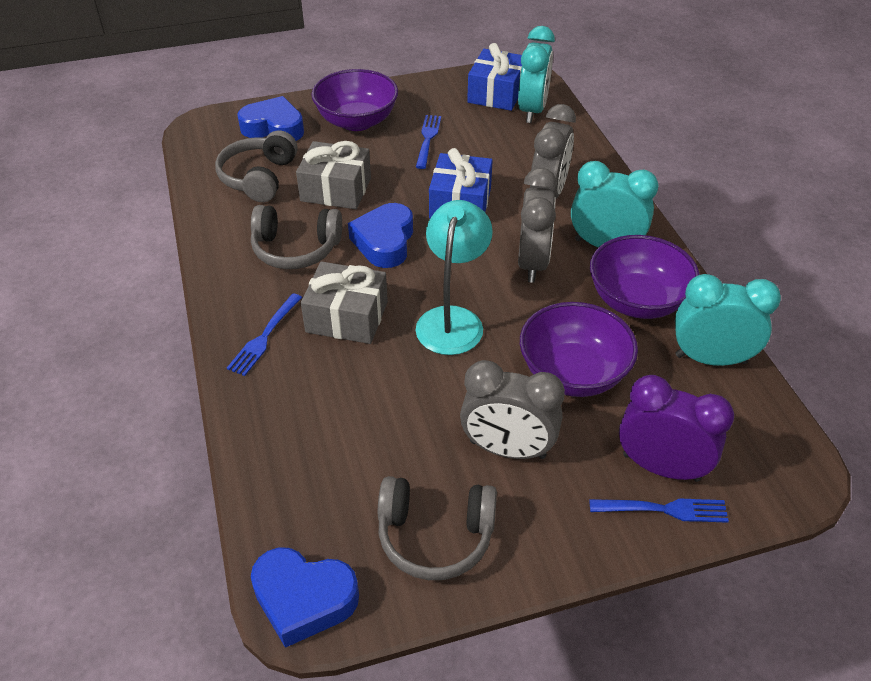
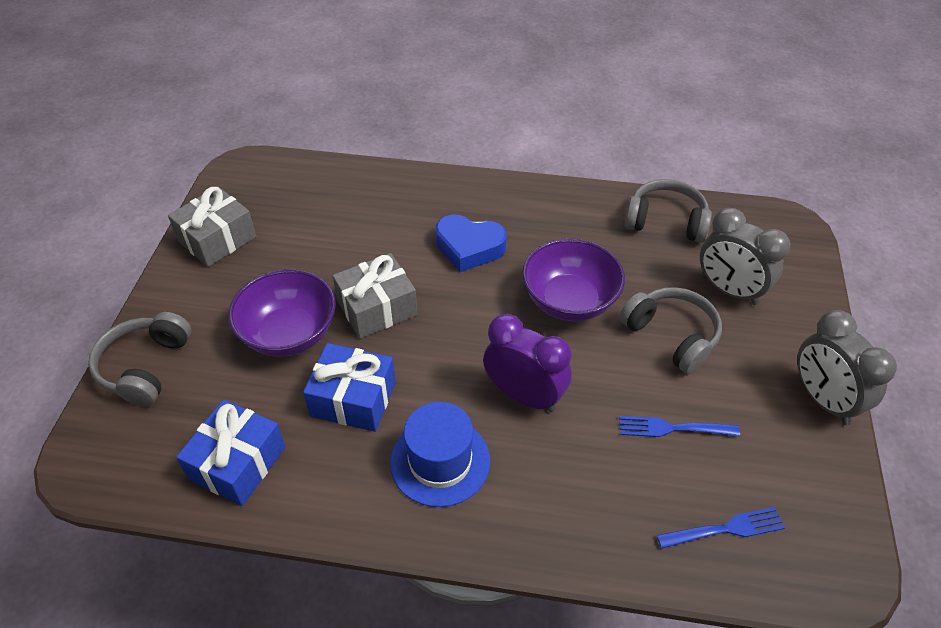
blue fork: [227,293,302,376] [416,115,441,169] [589,498,729,523] = 3 -> [619,416,740,437] [657,507,785,549] = 2
blue hat: none = 0 -> [390,402,490,507] = 1
blue heart: [237,96,304,141] [251,547,359,648] [348,203,413,268] = 3 -> [435,215,507,272] = 1
grey clock: [460,360,565,459] [518,168,557,283] [530,104,576,199] = 3 -> [700,208,790,305] [797,310,897,425] = 2
purple bowl: [311,69,398,131] [520,302,638,397] [590,235,700,319] = 3 -> [228,269,336,357] [522,238,625,321] = 2
turquoise clock: [518,26,555,123] [571,161,658,247] [675,274,781,366] = 3 -> none = 0
turquoise lamp: [416,200,493,355] = 1 -> none = 0

